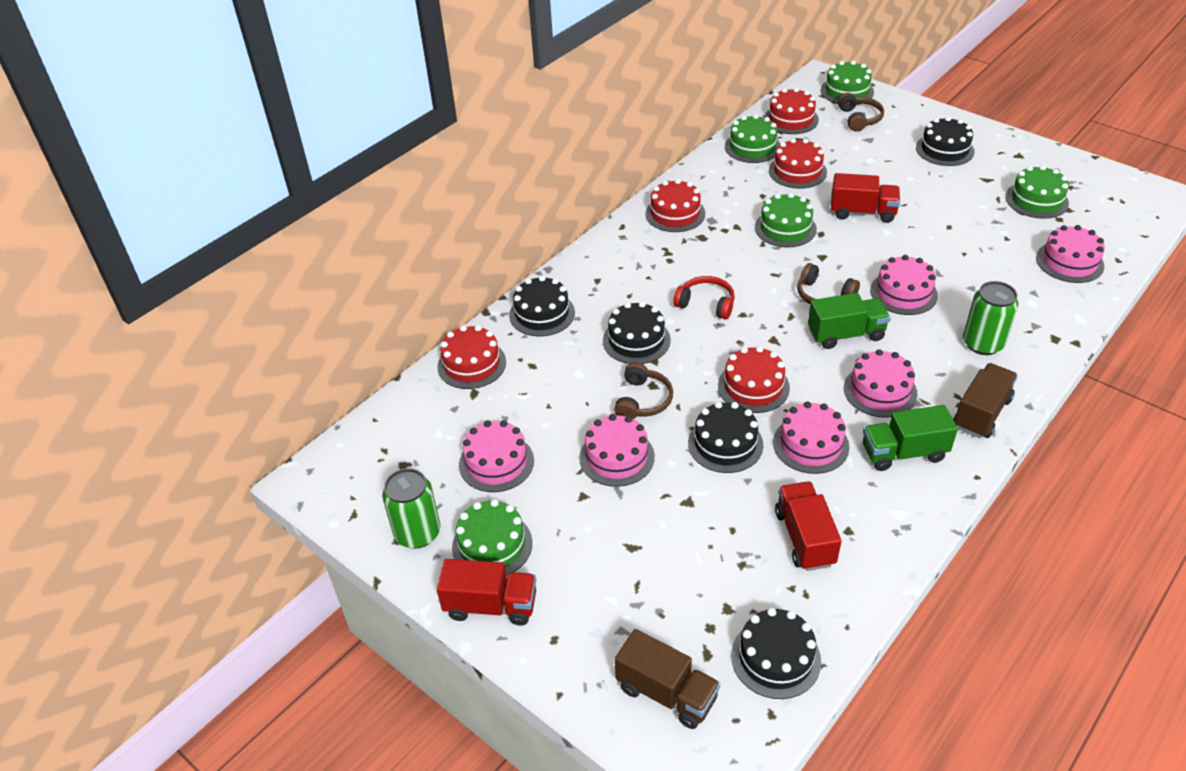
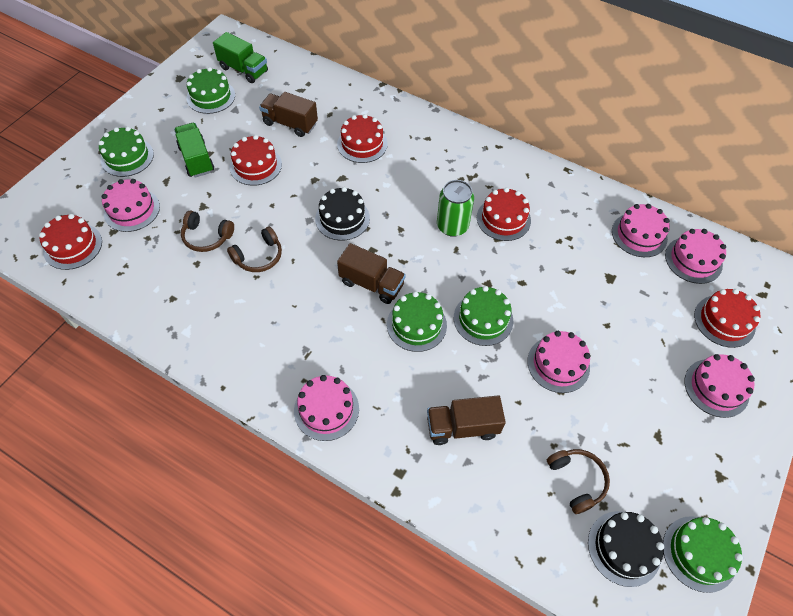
black cake: [509,276,575,336] [603,302,671,364] [688,402,763,473] [731,608,821,699] [916,117,974,166] = 5 -> [315,187,370,241] [588,511,664,587] = 2
brown truck: [615,629,720,729] [954,363,1018,438] = 2 -> [259,92,318,137] [337,243,406,304] [427,395,506,445] = 3
green can: [382,468,440,549] [963,281,1018,355] = 2 -> [437,180,474,237] = 1
red headphones: [673,276,735,320] = 1 -> none = 0
red truck: [437,559,536,626] [775,481,842,571] [831,173,900,223] = 3 -> none = 0

